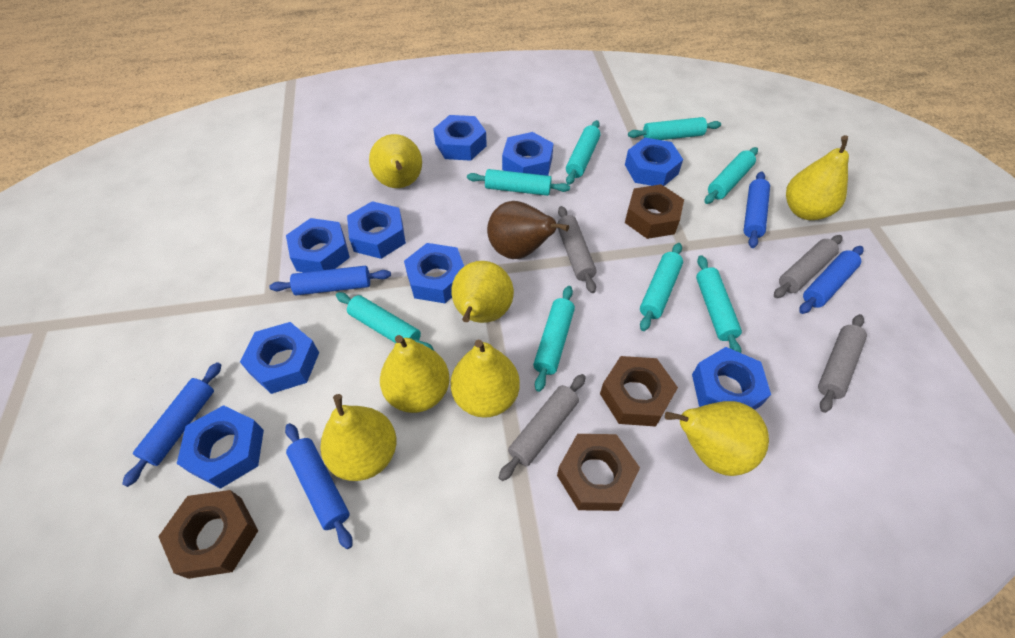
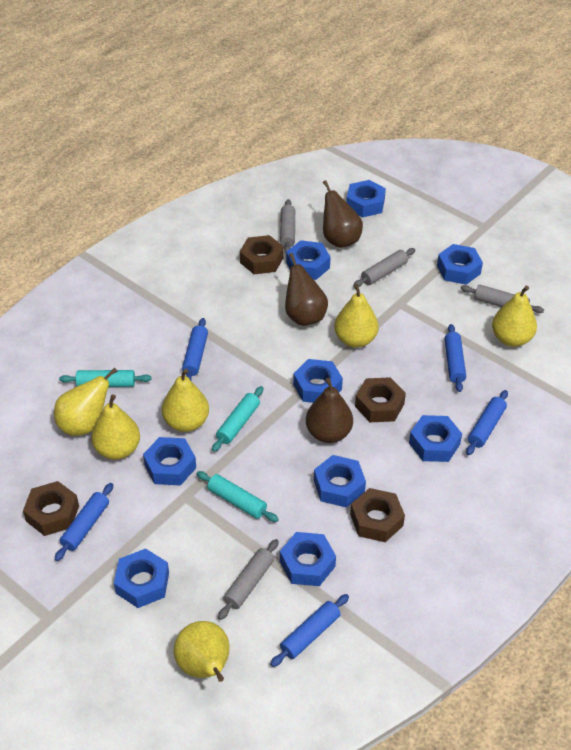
brown pear: [487,201,569,259] = 1 -> [285,253,328,326] [306,378,353,443] [323,180,363,248] = 3
turquoise rolling pin: [336,292,434,350] [467,169,570,196] [533,286,575,392] [566,120,601,185] [628,117,721,140] [640,243,683,331] [696,255,742,353] [705,147,758,204] = 8 -> [59,370,151,387] [197,471,279,522] [212,386,263,452] = 3
yellow pear: [320,394,397,481] [369,134,422,188] [380,335,450,413] [450,340,520,418] [451,261,514,323] [665,401,769,476] [786,135,849,220] = 7 -> [54,368,117,436] [91,394,140,460] [162,369,209,432] [174,621,230,682] [334,284,379,348] [492,285,537,347] = 6

